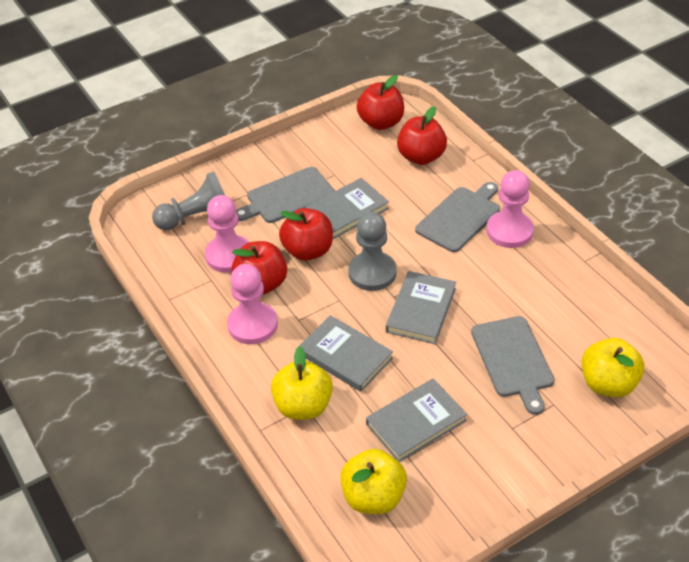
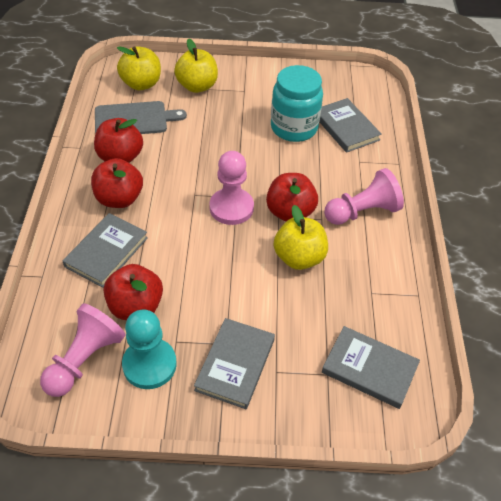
grey cutting board: [236,167,335,223] [415,182,500,252] [471,316,554,415] = 3 -> [95,101,187,134] = 1
grey pawn: [152,171,225,231] [348,212,396,291] = 2 -> none = 0
turquoise jar: none = 0 -> [271,65,323,142] = 1
turquoise pawn: none = 0 -> [122,309,177,389] = 1

